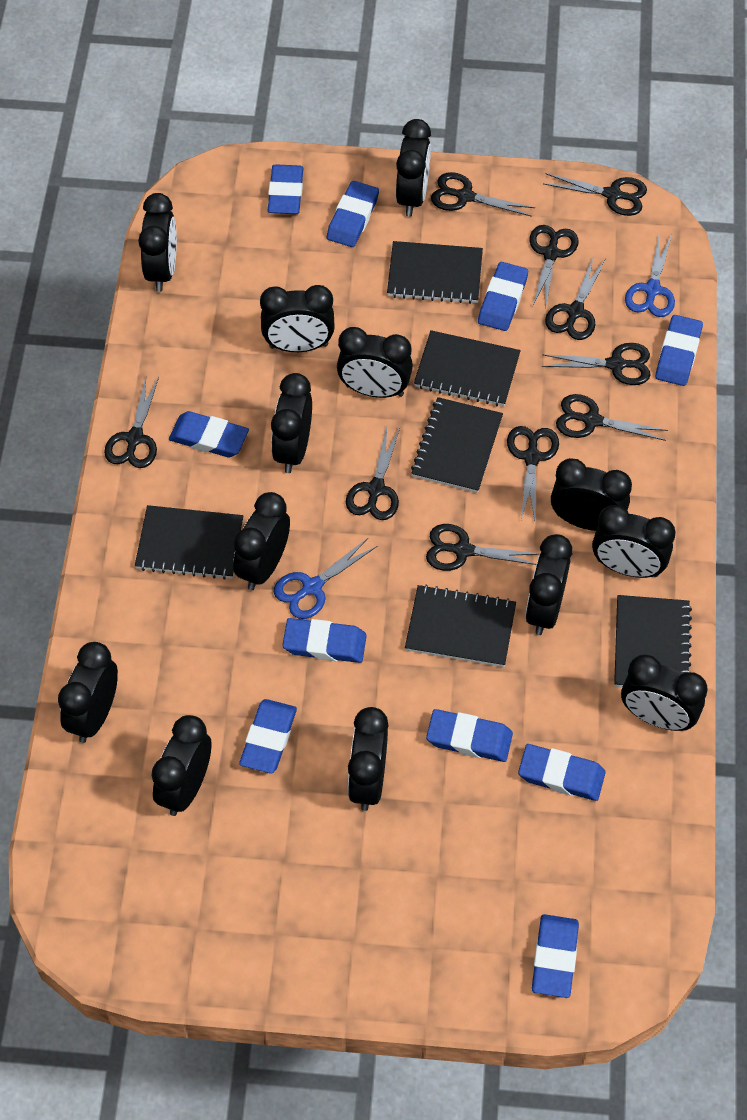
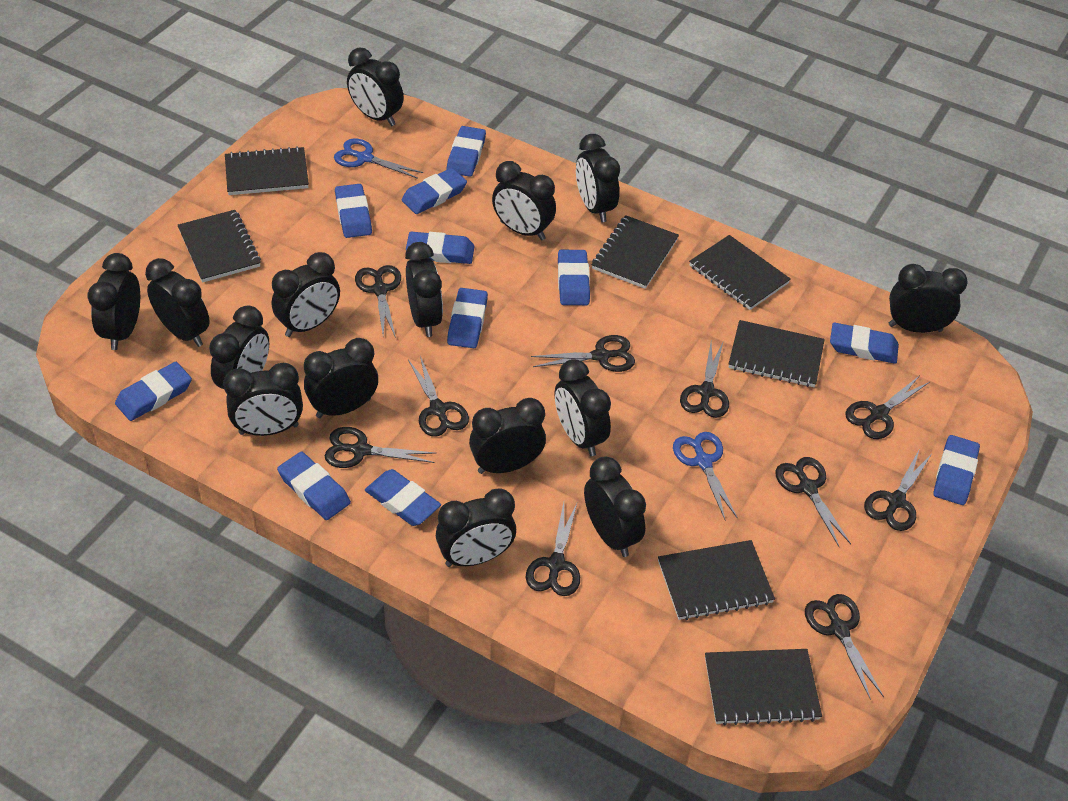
black clock: [58,642,118,743] [138,193,177,292] [151,715,211,816] [233,492,290,590] [260,285,335,352] [271,373,312,473] [337,327,413,398] [348,707,388,811] [396,119,431,216] [525,534,573,635] [551,458,632,531] [592,505,676,578] [621,655,708,731] = 13 -> [88,253,140,350] [145,258,210,347] [209,306,269,389] [223,363,303,436] [272,252,340,337] [304,338,378,418] [347,47,404,126] [405,242,443,337] [436,488,516,567] [469,398,546,474] [492,161,556,240] [555,359,611,456] [576,134,620,222] [584,457,646,557] [889,264,968,333] = 15
black notebook: [135,505,243,580] [387,241,483,304] [405,585,516,667] [411,397,503,493] [414,330,521,406] [614,595,692,687] = 6 -> [177,210,261,283] [225,146,309,195] [592,215,679,289] [658,540,775,620] [689,235,791,310] [705,649,822,725] [728,320,825,387] = 7
blue eraser: [169,411,249,457] [239,699,297,774] [268,164,303,214] [282,618,367,663] [327,181,379,247] [426,709,513,762] [478,262,528,331] [518,744,606,801] [532,914,579,998] [655,315,703,386] = 10 -> [115,362,192,421] [277,451,351,520] [335,184,372,238] [365,469,441,526] [402,168,467,214] [406,232,475,264] [447,126,486,177] [447,288,488,348] [558,250,590,305] [830,323,899,364] [933,435,980,505] = 11

